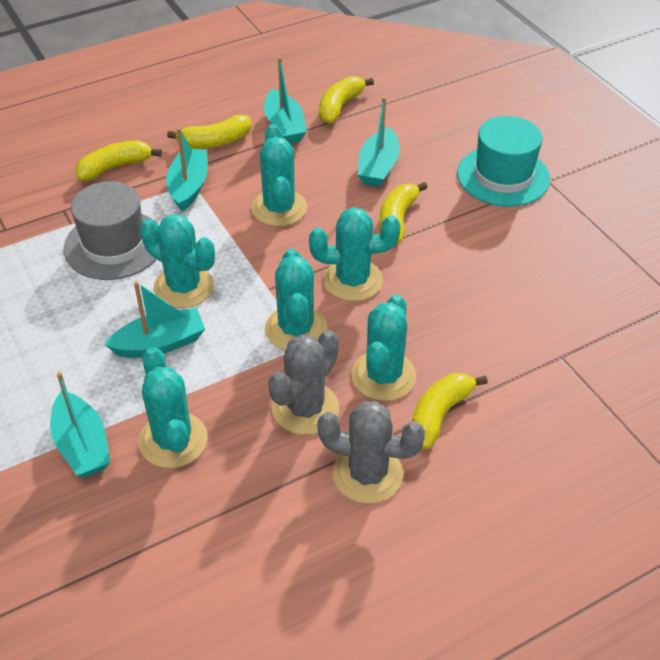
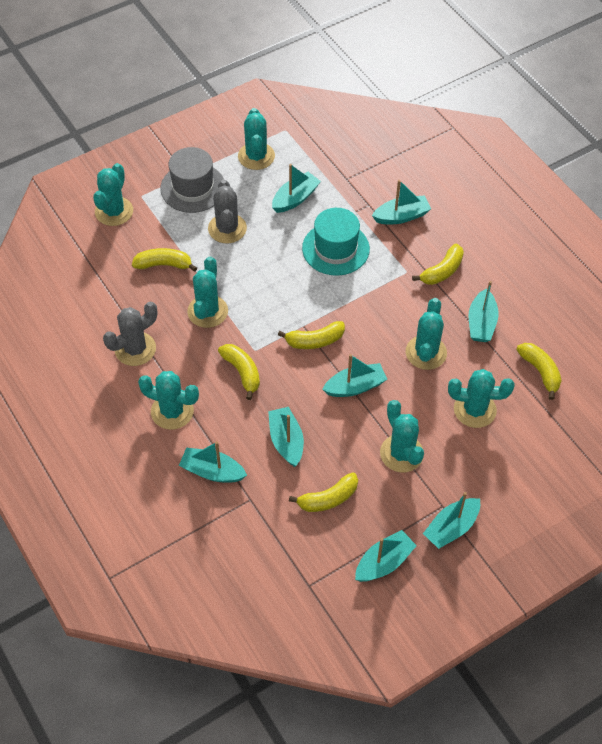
turquoise boat: [50,372,110,478] [104,281,205,358] [166,128,208,211] [264,57,307,144] [358,96,400,187] = 5 -> [179,441,247,483] [268,407,304,467] [272,164,321,213] [322,354,387,397] [355,530,417,582] [372,180,431,224] [423,492,480,549] [469,281,499,342] = 8
turquoise cactus: [138,347,208,468] [140,214,215,308] [251,124,307,226] [265,249,327,350] [309,207,401,301] [351,295,417,401] = 6 -> [93,163,133,226] [138,371,199,430] [187,257,228,328] [238,108,275,170] [380,400,424,472] [406,298,447,370] [448,369,514,428] = 7
yellow banana: [75,140,162,181] [167,114,251,149] [319,76,374,124] [379,182,428,244] [412,373,488,449] = 5 -> [132,248,197,272] [218,344,260,400] [278,321,345,349] [289,472,358,512] [412,244,464,285] [516,343,562,400] = 6

